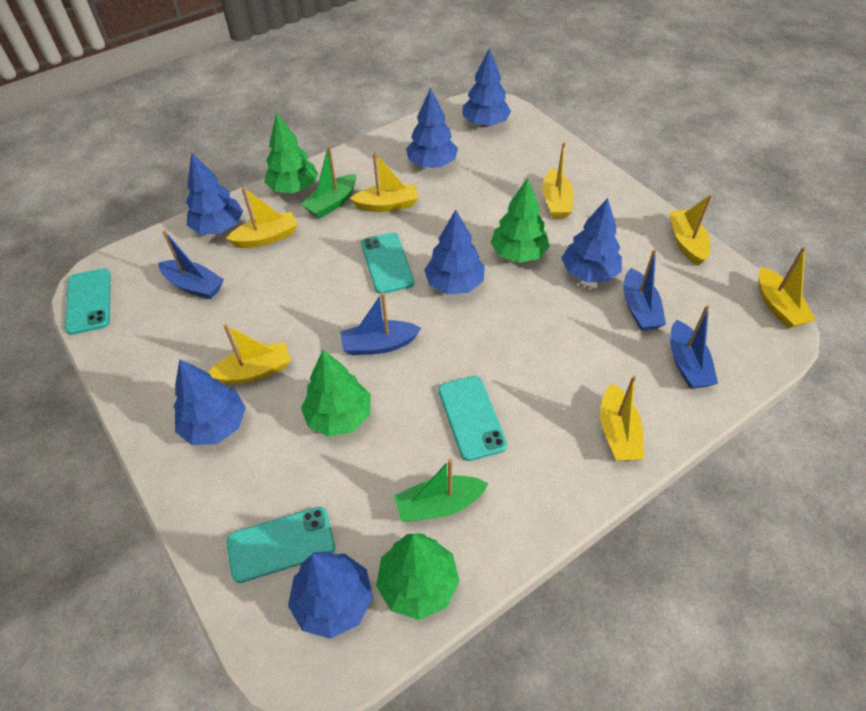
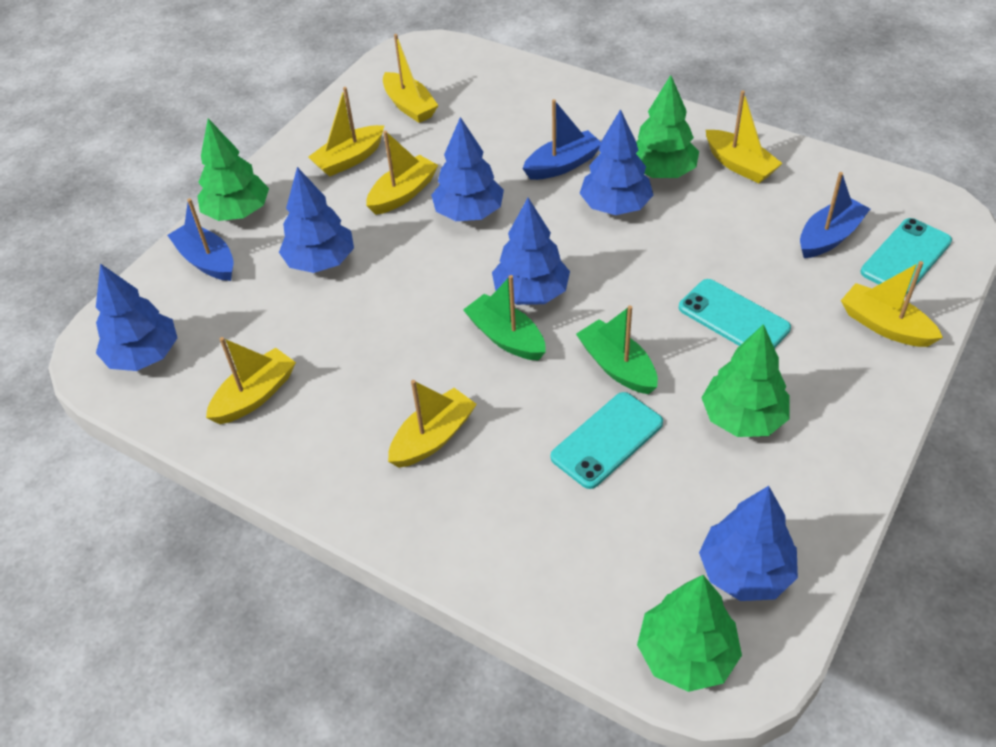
blue boat: [158,230,224,299] [340,292,421,355] [624,249,666,331] [670,305,718,389] = 4 -> [167,198,234,281] [523,99,601,180] [800,172,870,258] = 3
blue tree: [174,359,246,445] [186,152,243,234] [288,551,373,639] [406,88,458,168] [424,210,485,294] [462,48,511,127] [561,198,622,283] = 7 -> [96,263,177,371] [279,167,354,273] [431,117,504,221] [492,198,570,305] [579,109,653,215] [699,486,798,601] = 6
turquoise phone: [65,268,110,335] [227,507,335,583] [361,233,414,294] [438,376,507,461] = 4 -> [551,392,663,489] [679,279,791,348] [861,218,952,294] = 3

